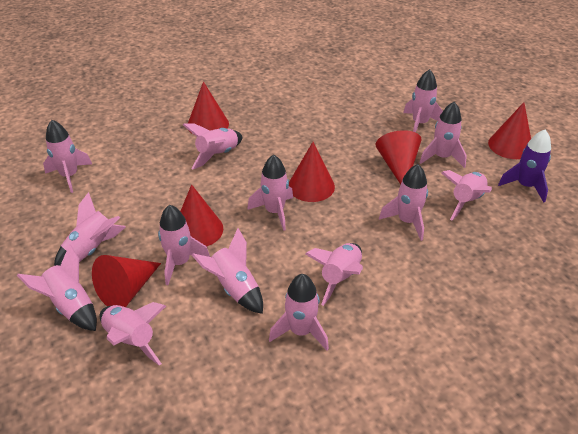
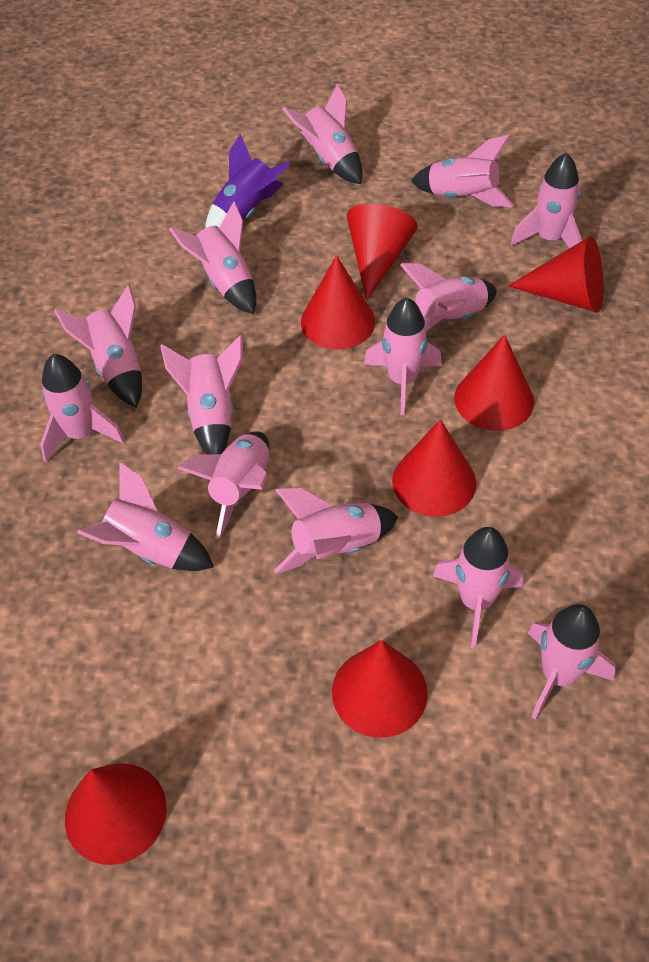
red cone: [92,255,161,307] [180,184,223,246] [188,82,229,134] [289,142,335,202] [375,130,421,185] [488,102,531,159] = 6 -> [65,763,167,865] [301,255,375,350] [332,640,428,738] [346,204,418,301] [392,419,476,517] [454,334,534,431] [508,236,604,313] = 7

